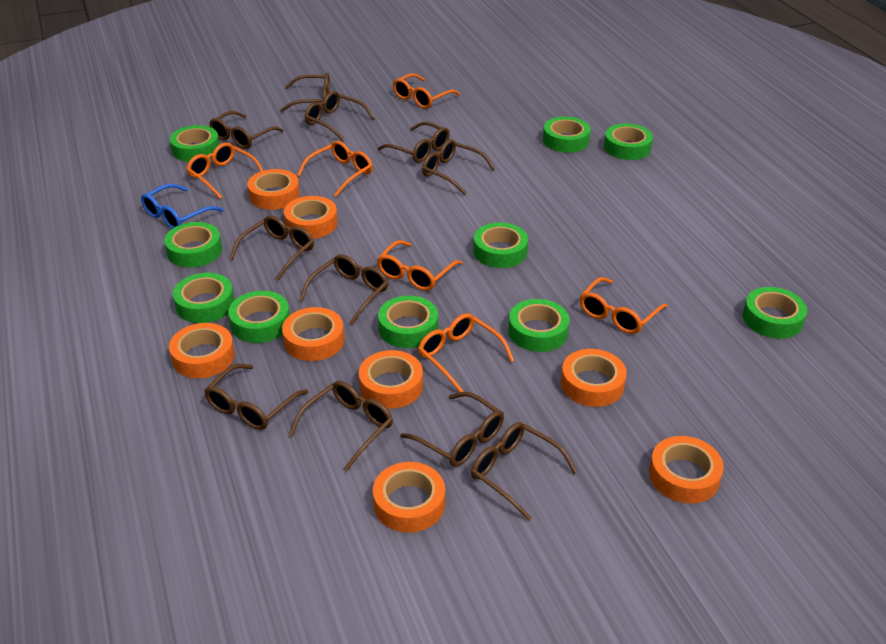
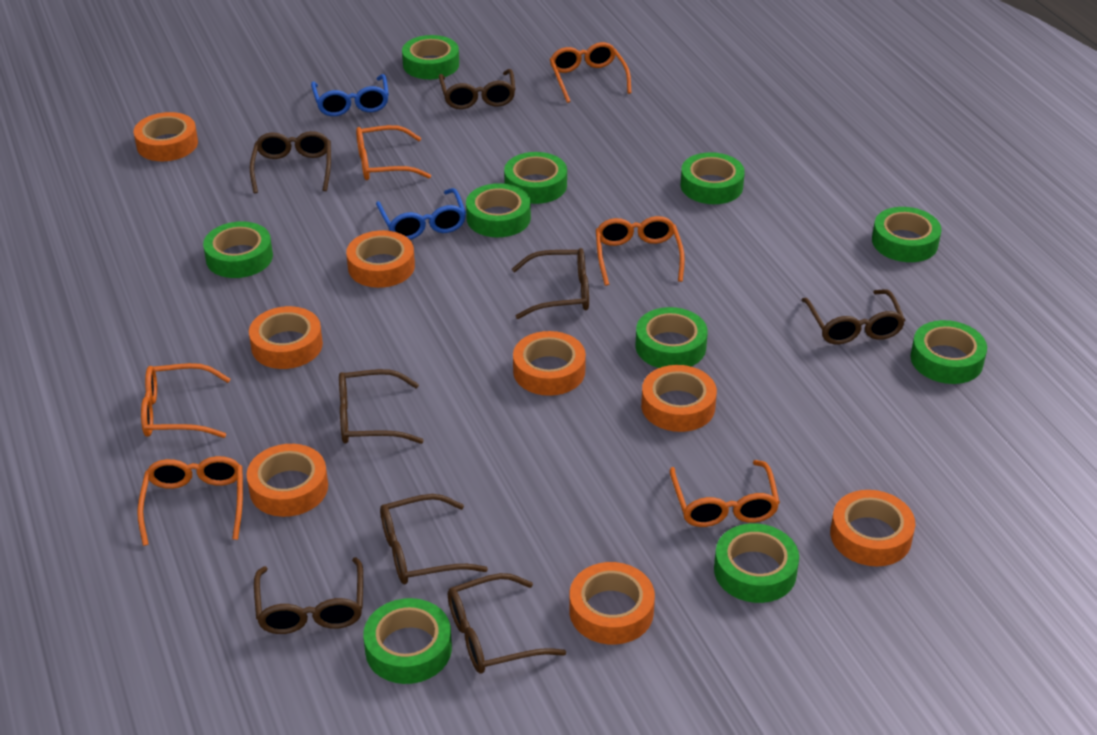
blue glasses: [141,184,224,229] = 1 -> [311,74,389,116] [376,188,466,240] = 2
brown glasses: [204,364,308,430] [209,111,283,149] [229,215,314,281] [280,73,330,112] [289,381,393,472] [299,254,388,325] [305,91,375,141] [377,122,450,163] [400,392,504,467] [422,139,495,195] [471,422,578,521] = 11 -> [250,131,331,193] [254,557,363,634] [339,369,424,444] [380,494,488,584] [439,69,516,109] [448,573,566,674] [512,248,589,319] [801,289,905,344] = 8

